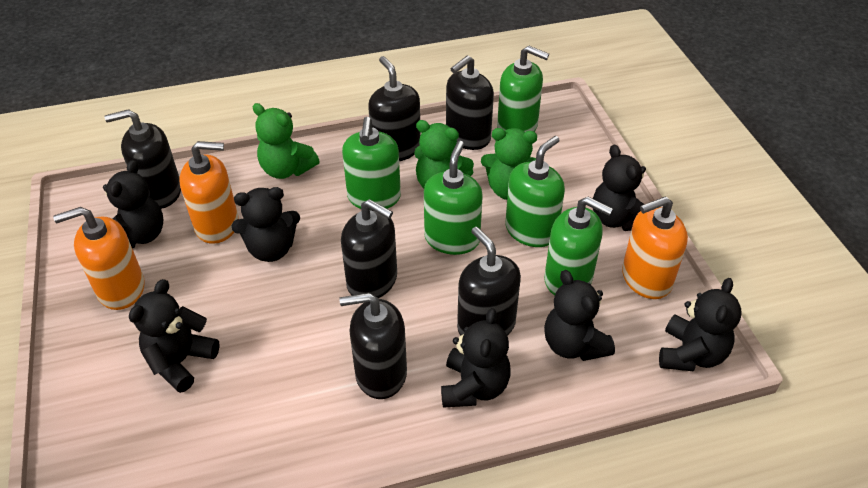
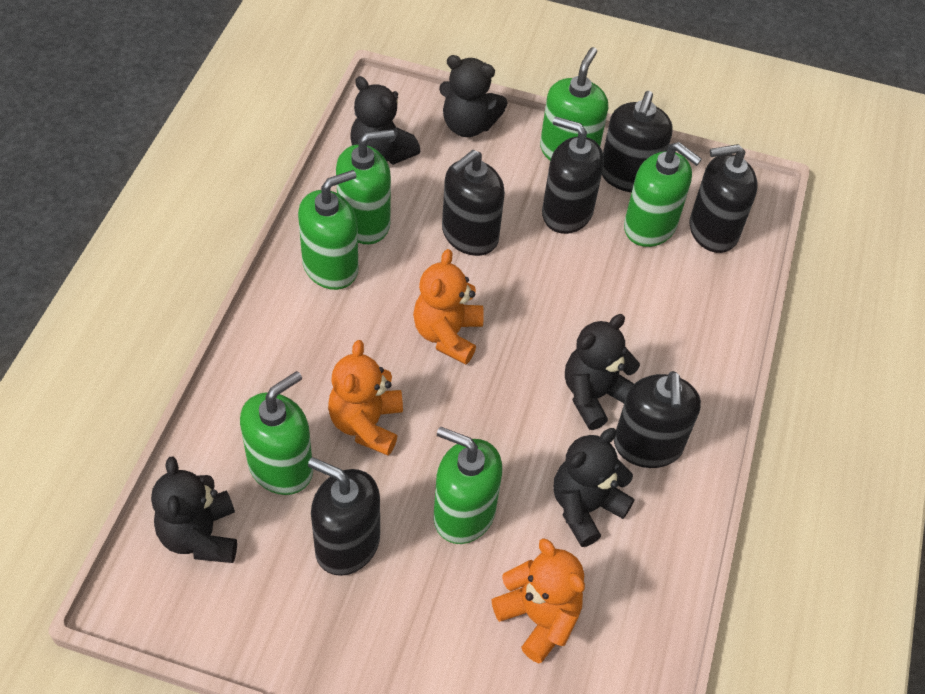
black teddy bear: [103,160,163,249] [129,279,220,393] [231,187,300,262] [441,308,511,408] [544,270,615,361] [593,144,646,231] [659,278,741,371] = 7 -> [151,456,237,563] [351,76,420,165] [439,55,508,137] [554,428,634,547] [565,314,640,430] = 5
green soap dispenser: [342,117,401,209] [424,141,483,255] [497,45,549,132] [505,136,565,247] [544,197,613,295] = 5 -> [240,371,313,495] [298,170,359,290] [336,129,395,244] [434,427,502,544] [540,47,608,160] [624,142,702,247] = 6
green teddy bear: [252,103,320,179] [414,120,474,189] [481,128,537,200] = 3 -> none = 0
orange soap dispenser: [53,207,145,310] [179,141,239,244] [622,196,688,299] = 3 -> none = 0
orange teddy bear: none = 0 -> [328,340,403,456] [413,249,484,364] [491,538,585,663] = 3

